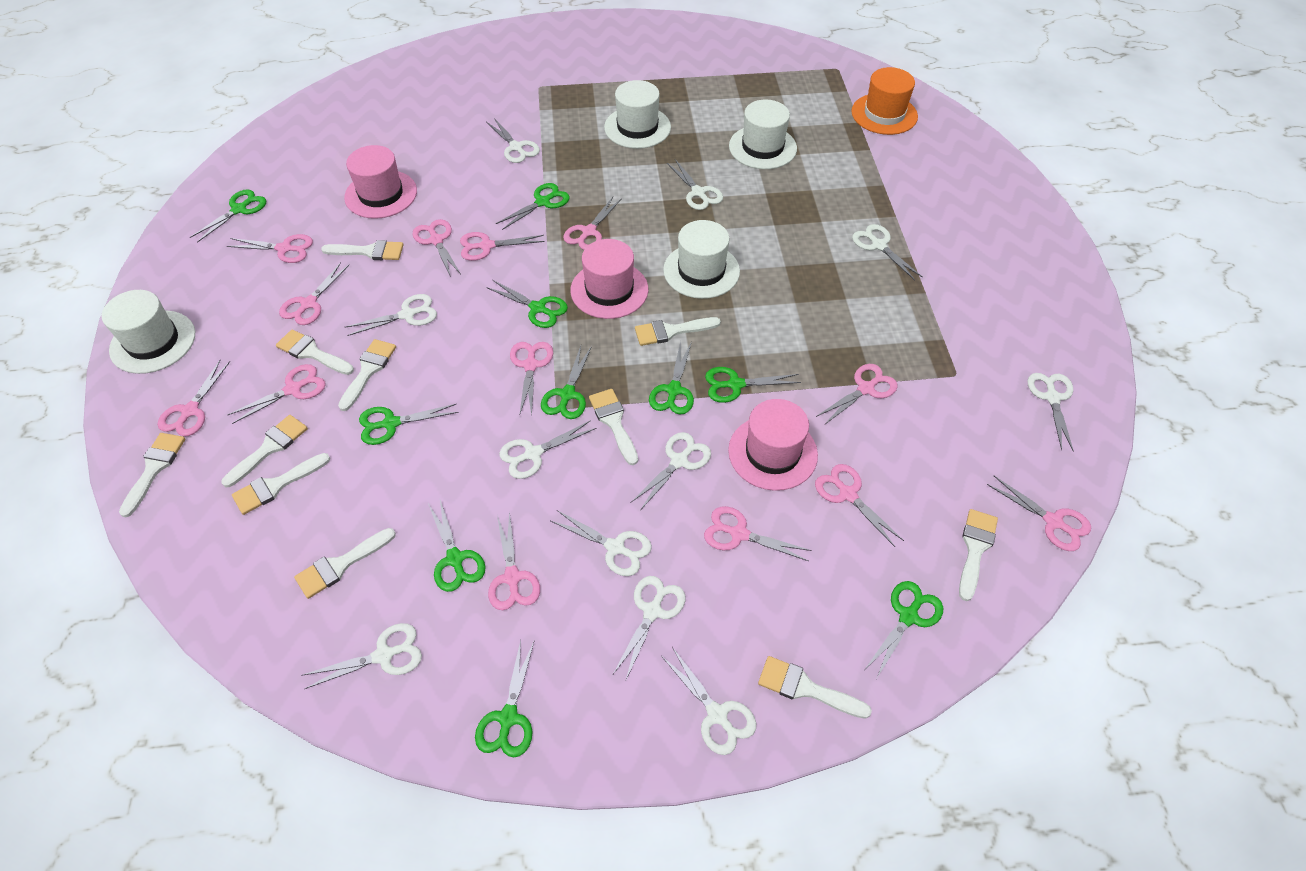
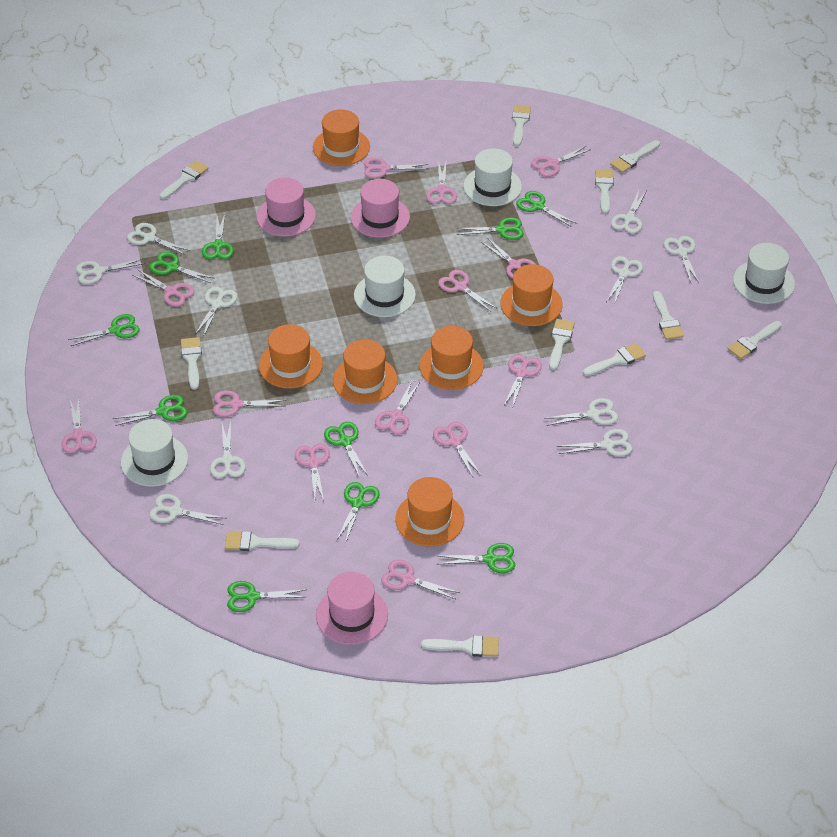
orange hat: [851,67,918,135] = 1 -> [259,324,323,389] [313,109,370,166] [333,339,397,404] [395,477,464,547] [419,326,484,390] [500,264,563,326] = 6
white scissors: [303,623,422,689] [346,294,437,336] [486,118,540,163] [499,420,596,479] [551,510,652,576] [612,576,685,682] [631,432,711,509] [661,647,756,755] [667,159,723,210] [852,224,923,280] [1027,373,1074,452] = 11 -> [76,258,145,284] [127,223,190,255] [150,494,225,525] [195,287,237,337] [210,421,246,478] [544,398,618,426] [557,429,633,456] [606,256,643,305] [611,190,646,234] [664,236,699,283] = 10

